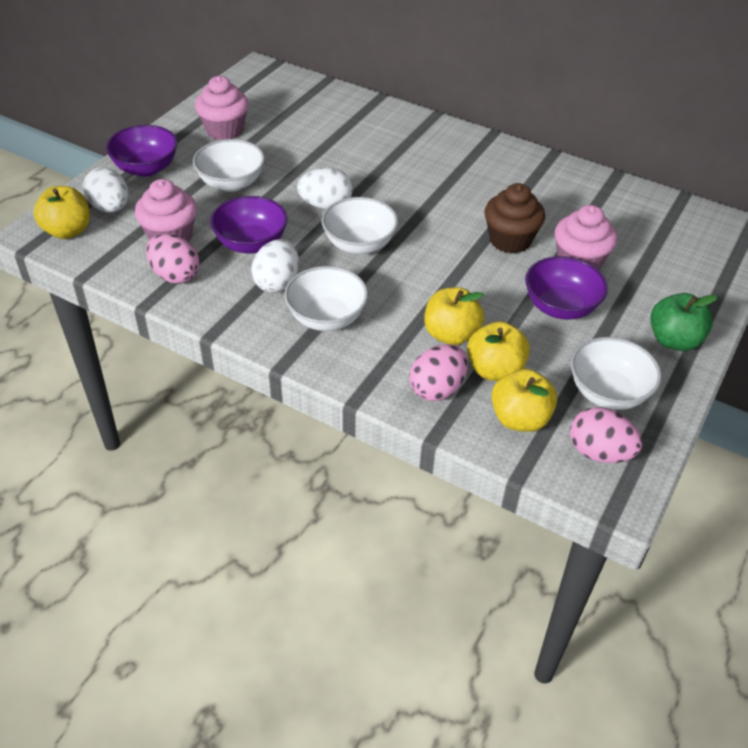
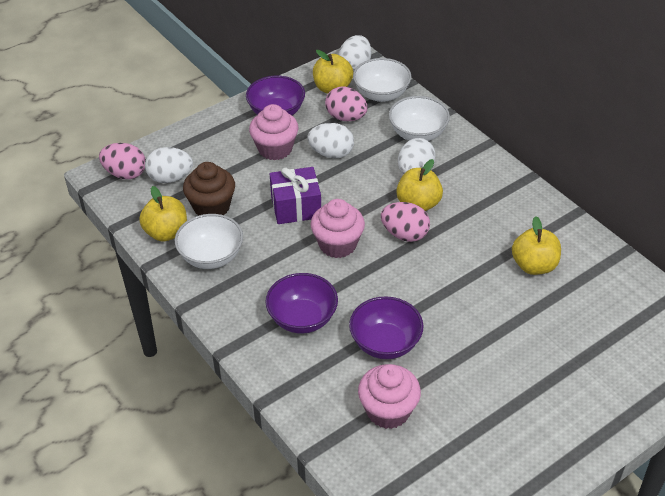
green apple: [650,293,718,351] = 1 -> none = 0
purple gift: none = 0 -> [270,167,321,224] = 1
white bowl: [193,139,265,192] [284,266,368,331] [322,197,398,254] [571,337,662,410] = 4 -> [175,214,243,269] [353,58,411,102] [389,96,450,141] = 3
white egg: [83,167,129,212] [251,239,299,293] [297,167,353,209] = 3 -> [145,147,193,183] [308,123,354,158] [339,35,371,73] [398,138,436,174] = 4

